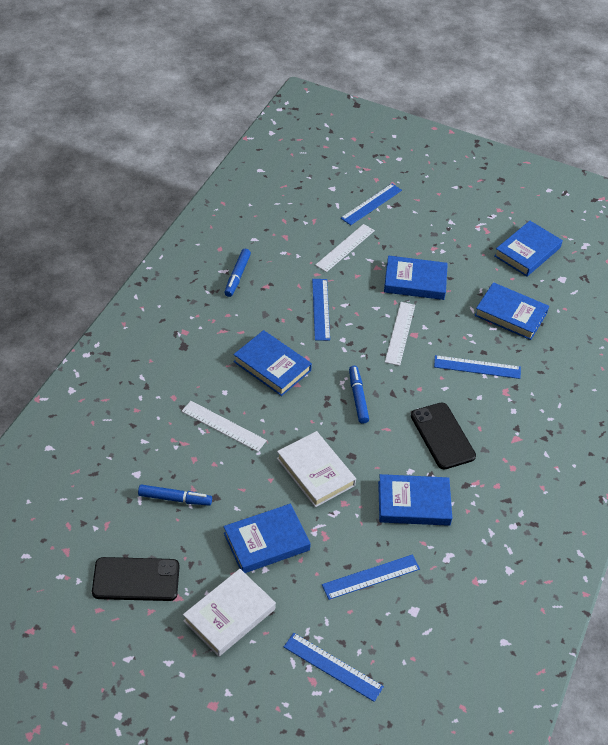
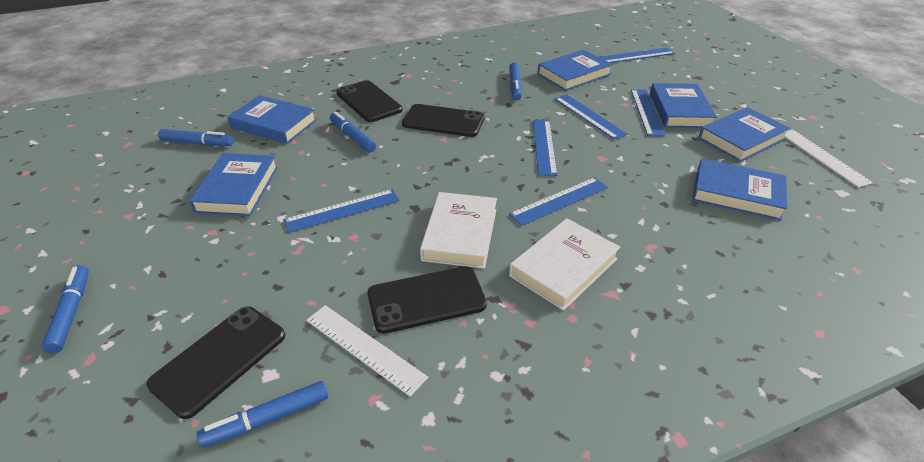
black phone: [92,557,179,601] [411,403,476,469] = 2 -> [146,306,285,419] [336,80,403,122] [367,266,487,334] [402,104,484,137] = 4
blue marker: [138,485,212,506] [224,249,251,297] [349,366,369,424] = 3 -> [42,265,89,353] [158,129,234,146] [197,381,328,448] [330,112,376,153] [509,62,522,101] = 5
blue ruler: [284,633,384,702] [312,279,330,341] [322,554,420,600] [341,184,402,225] [434,355,521,379] = 5 -> [283,189,400,233] [509,177,608,226] [533,120,557,176] [555,94,628,140] [599,47,675,63] [631,89,665,137] = 6
white ruler: [181,401,267,452] [315,224,375,272] [385,302,415,366] = 3 -> [306,305,428,396] [785,129,873,188] = 2

